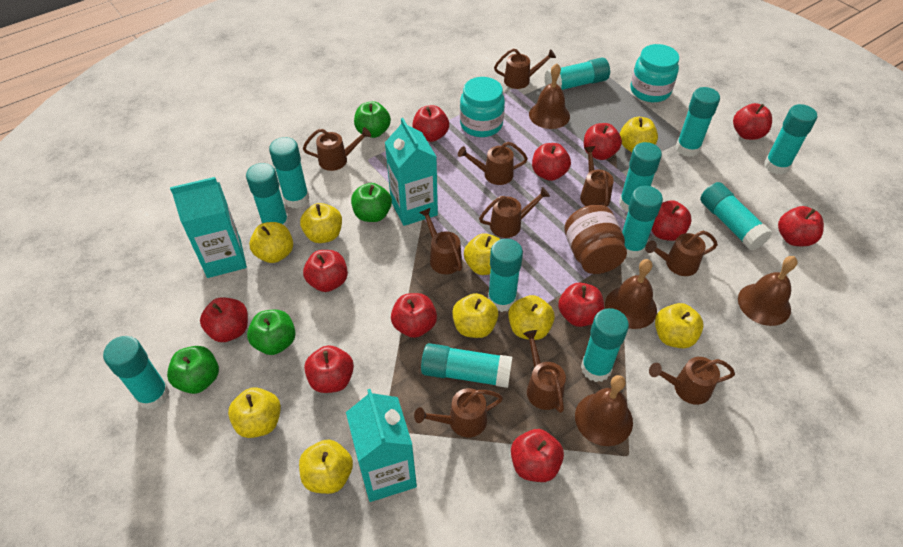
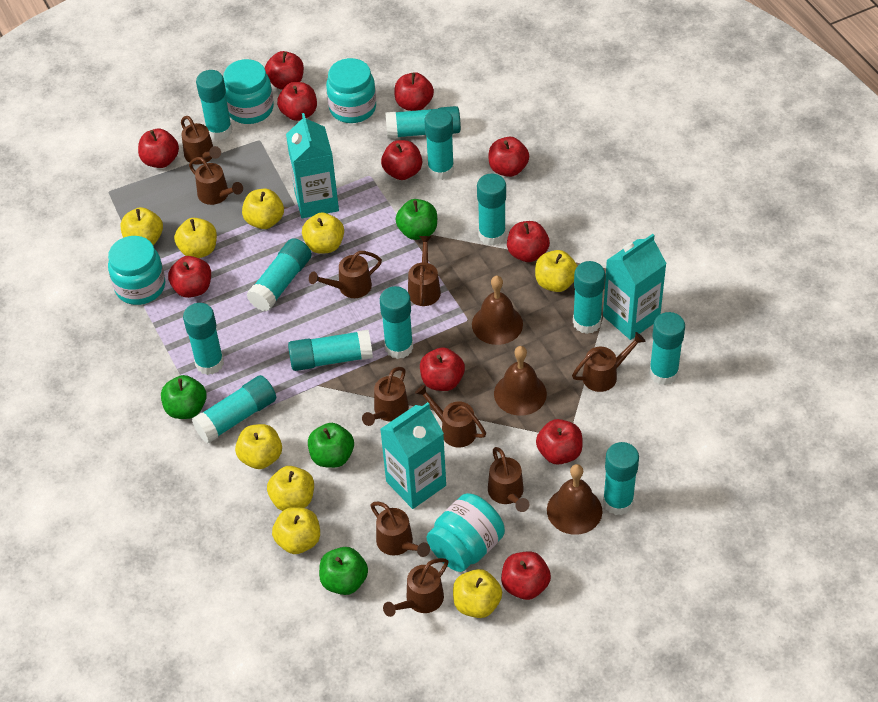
brown bell: [529,64,570,129] [575,375,633,446] [605,259,657,329] [738,256,797,326] = 4 -> [472,276,523,345] [494,346,547,416] [547,464,603,535] = 3
brown jar: [564,205,627,274] = 1 -> none = 0
red apple: [200,298,248,342] [303,250,348,292] [304,345,354,393] [391,293,437,338] [412,105,449,142] [511,429,564,482] [532,143,571,181] [558,283,604,327] [584,123,622,160] [652,200,692,241] [733,103,772,140] [778,206,824,246] = 12 -> [138,129,179,168] [168,256,211,298] [265,51,304,90] [277,82,317,121] [381,140,422,180] [394,72,434,111] [420,347,465,391] [489,137,529,177] [501,552,551,600] [507,221,550,262] [536,419,583,465] = 11
turquoise jar: [460,77,505,137] [630,44,679,102] = 2 -> [108,236,166,305] [223,59,274,124] [326,58,376,123] [426,493,505,572] = 4

